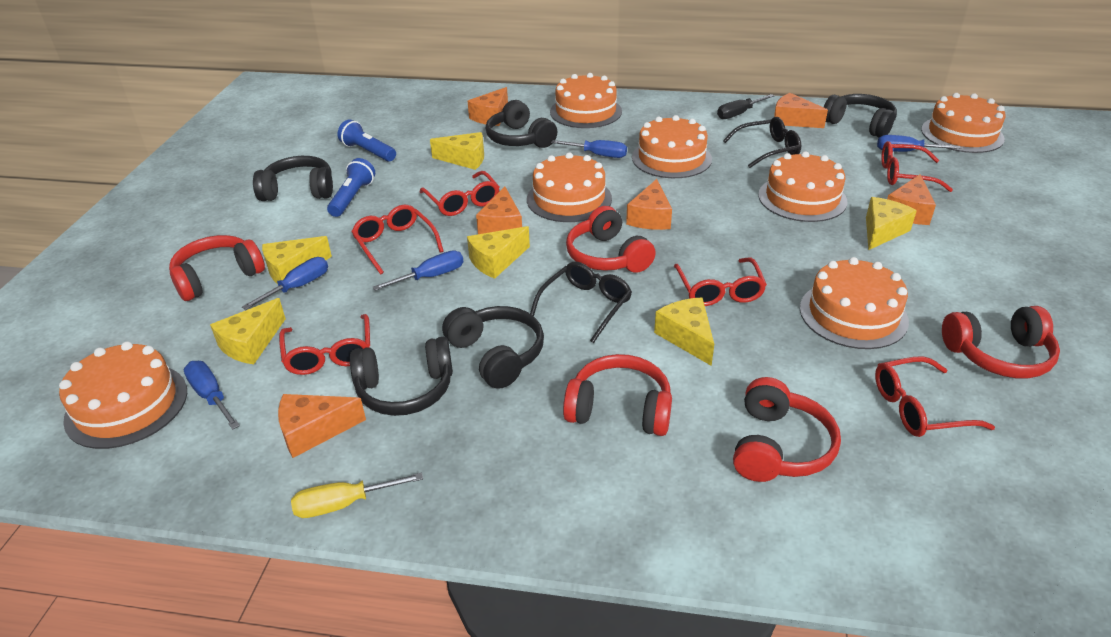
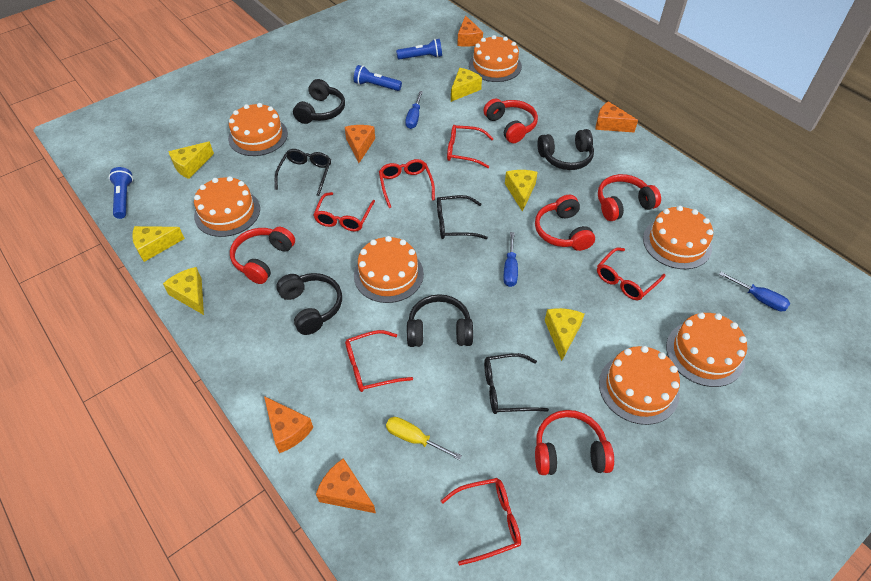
black glasses: [530,262,632,343] [723,117,801,168] = 2 -> [275,149,331,196] [437,195,488,239] [484,353,549,414] = 3
black headphones: [253,156,333,201] [350,337,453,416] [442,306,544,389] [486,100,557,148] [824,94,897,137] = 5 -> [276,273,342,335] [293,79,345,124] [407,294,473,347] [537,129,594,170] = 4
black screwdriver: [717,94,774,119] = 1 -> none = 0
blue flashlight: [327,158,375,217] [338,120,396,162] = 2 -> [109,167,133,219] [354,65,402,91] [396,39,442,60] = 3
blue screwdriver: [184,361,240,429] [242,257,328,310] [372,251,463,291] [551,140,627,158] [877,135,961,152] = 5 -> [405,91,423,129] [504,232,518,287] [719,272,790,311] = 3
orange cheese: [278,394,366,458] [468,87,508,126] [476,187,522,234] [626,179,672,230] [774,93,828,128] [887,174,936,225] = 6 -> [264,396,313,453] [316,458,376,513] [345,125,375,163] [457,15,483,47] [595,101,638,133] = 5

